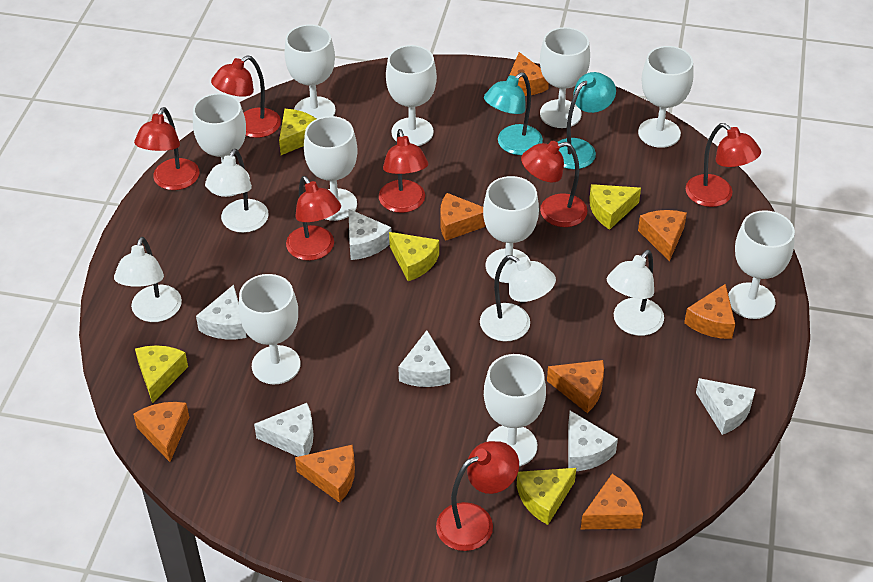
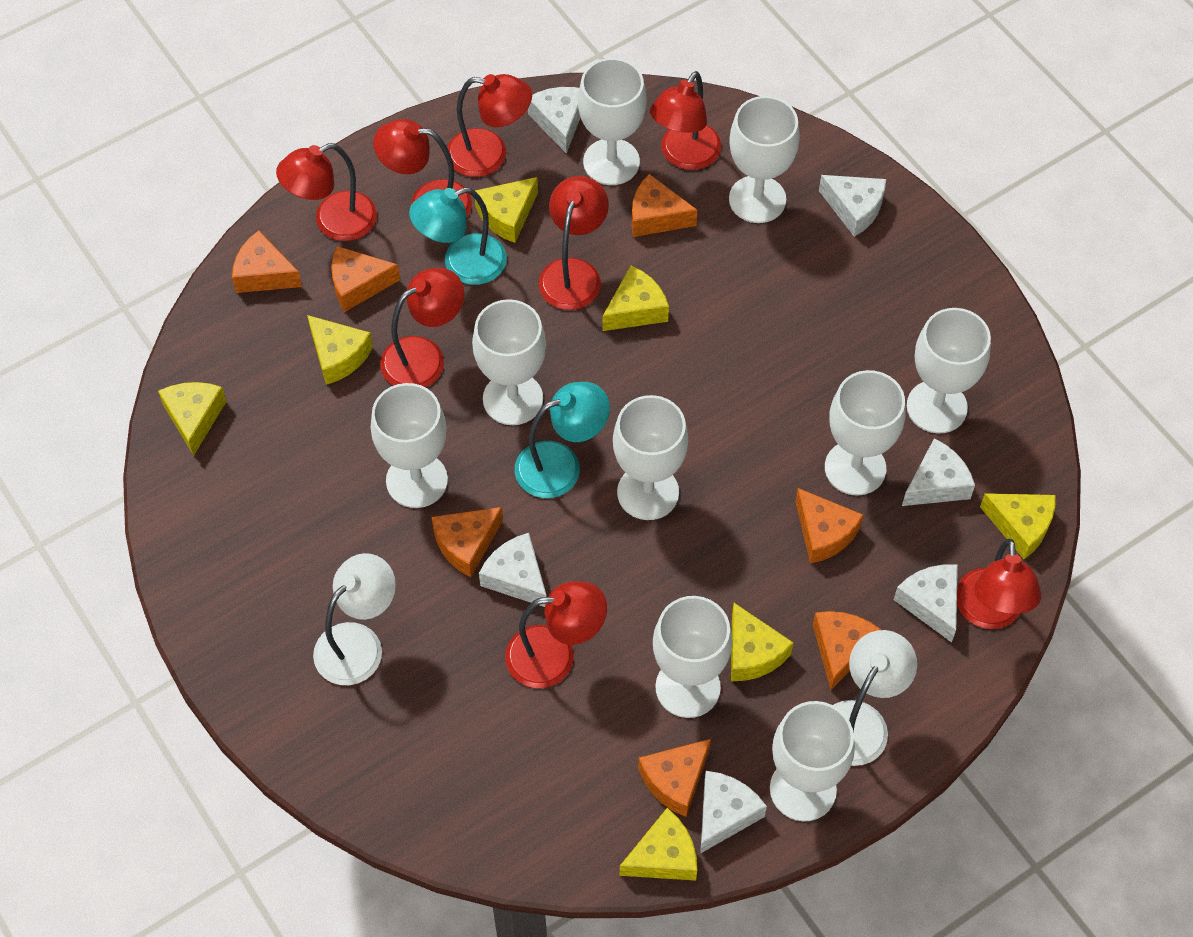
orange cheese: [133,402,189,462] [295,445,355,503] [440,193,486,241] [509,52,549,96] [547,360,604,413] [581,474,643,529] [638,210,687,262] [684,284,735,339] = 8 -> [232,230,302,293] [331,246,400,312] [432,507,503,577] [632,174,697,237] [638,739,711,817] [795,488,863,563] [813,611,881,690] = 7
red lamp: [134,107,199,190] [211,55,281,138] [286,176,341,261] [379,129,428,213] [436,441,519,551] [521,141,588,227] [686,123,761,207] = 7 -> [276,143,377,241] [373,119,472,218] [380,268,464,387] [447,74,532,177] [505,581,607,688] [538,176,609,310] [650,71,721,170] [957,539,1042,629] = 8
white goblet: [193,93,250,197] [238,274,300,384] [285,24,336,119] [304,116,358,221] [386,45,437,146] [483,176,539,283] [484,354,546,466] [540,27,590,128] [638,46,694,148] [728,210,795,319] = 10 -> [371,383,448,508] [472,299,546,425] [578,58,647,185] [613,395,688,520] [653,596,733,718] [729,96,800,223] [770,701,855,821] [825,370,905,496] [907,308,991,434] = 9
white lamp: [114,237,182,322] [205,149,269,233] [480,255,556,342] [607,250,664,336] = 4 -> [313,553,396,685] [833,630,917,766] = 2
yellow cheese: [135,345,188,403] [279,109,316,155] [389,232,439,281] [517,468,576,525] [589,184,641,230] = 5 -> [158,382,227,456] [307,315,373,385] [475,177,538,243] [603,265,669,331] [620,808,697,881] [731,603,793,681] [980,493,1056,559] = 7

